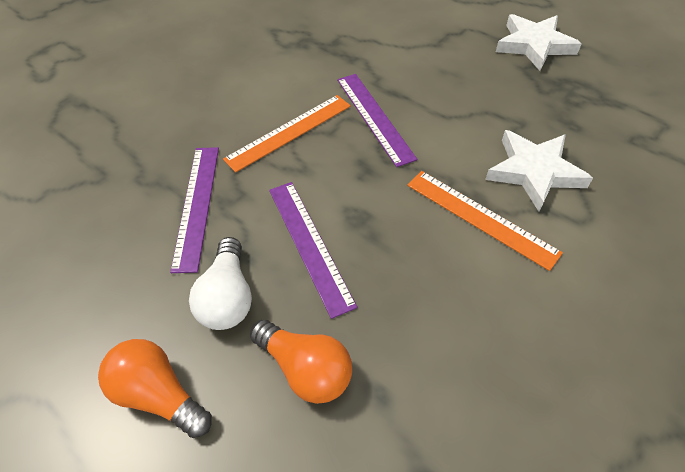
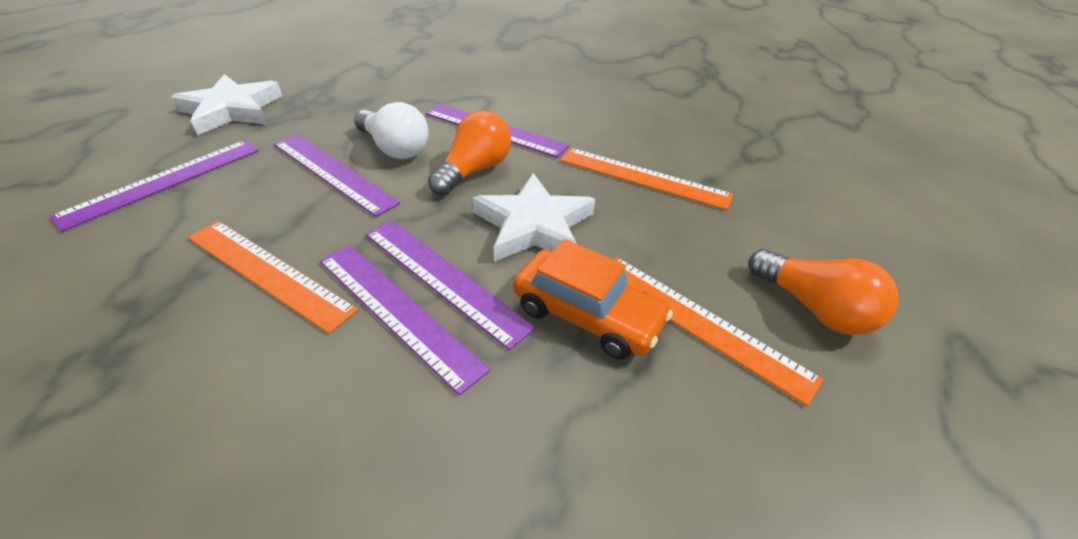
orange car: none = 0 -> [513,239,673,360] = 1
orange ruler: [223,95,351,173] [407,171,563,271] = 2 -> [188,221,358,334] [561,148,733,210] [614,257,824,406] = 3
purple ruler: [170,147,219,273] [269,182,357,319] [337,74,418,167] = 3 -> [49,140,259,232] [274,135,400,217] [320,245,490,396] [366,220,536,350] [426,104,569,158] = 5

